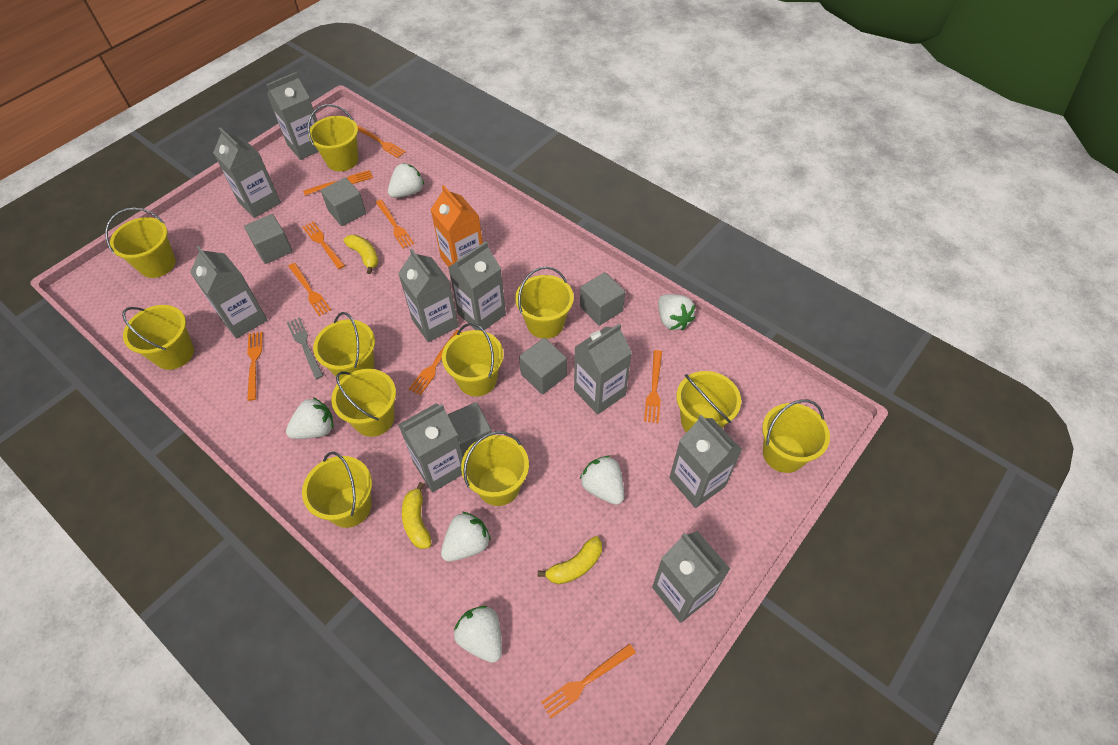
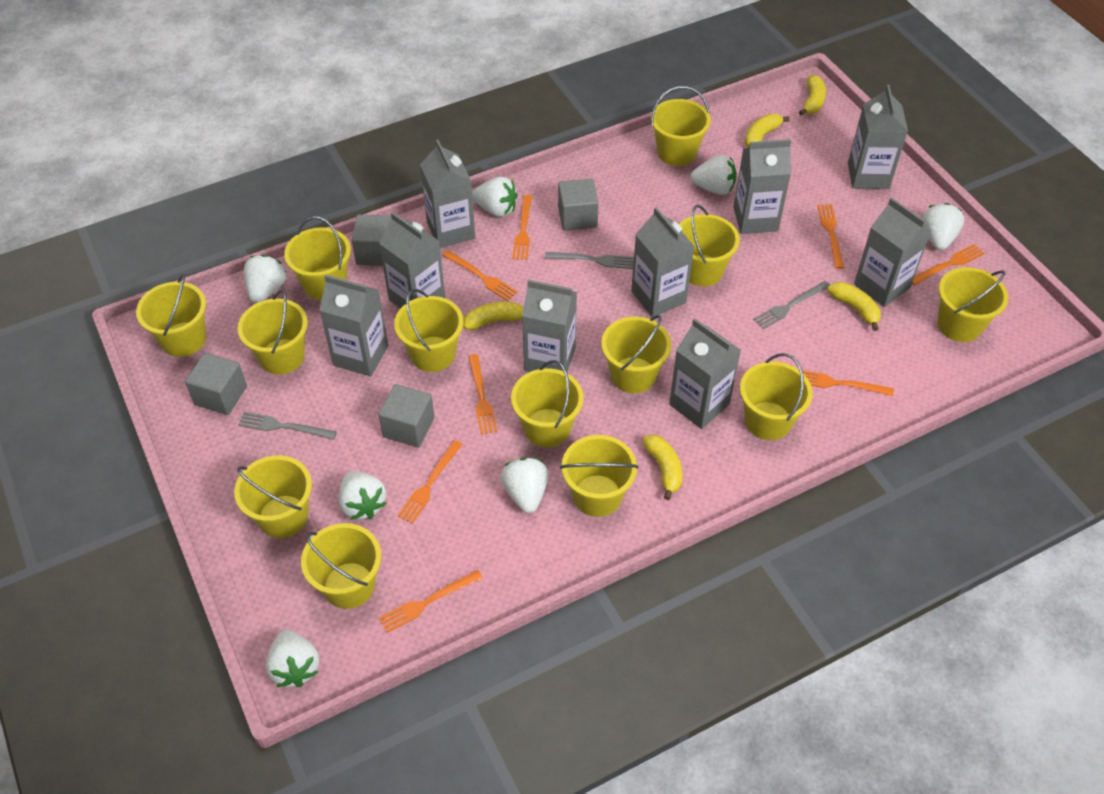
grey cube: [244,214,293,264] [321,178,366,226] [447,402,492,456] [519,338,567,394] [580,272,625,326] = 5 -> [185,353,247,415] [351,215,391,266] [378,384,435,448] [558,179,599,231] = 4
grey fork: [287,317,324,379] = 1 -> [238,412,337,440] [544,252,634,269] [753,281,830,329] = 3
orange carton: [431,185,483,267] = 1 -> none = 0
orange fork: [247,332,263,401] [288,263,331,316] [303,170,373,196] [303,222,345,269] [357,125,406,158] [376,199,414,249] [409,330,462,395] [541,644,636,718] [644,350,662,423] = 9 -> [379,570,483,633] [398,440,462,524] [442,250,518,301] [468,354,497,434] [512,195,532,260] [802,370,894,396] [817,204,844,269] [912,244,984,286] = 8
white strawberry: [286,397,333,439] [388,163,424,198] [441,512,491,562] [454,606,502,663] [580,456,624,505] [658,294,695,330] = 6 -> [244,255,286,303] [265,630,320,687] [338,471,387,520] [472,177,518,217] [501,458,549,513] [690,155,737,195] [922,203,964,250] = 7
yellow banana: [343,235,378,274] [402,482,432,549] [538,536,602,584] = 3 -> [463,302,523,330] [642,434,682,500] [745,114,790,148] [799,75,826,116] [828,282,881,331] = 5
yellow bucket: [105,208,176,278] [122,305,194,370] [302,452,372,528] [308,104,358,171] [313,312,375,381] [331,369,396,437] [442,323,504,397] [461,431,529,506] [515,267,574,339] [676,371,741,432] [762,400,830,473] = 11 -> [136,274,206,357] [234,455,312,538] [238,290,308,375] [284,216,351,300] [301,523,381,609] [394,289,464,372] [511,360,584,448] [560,435,638,517] [601,315,672,393] [651,86,711,166] [679,205,740,286] [740,353,813,440] [937,267,1008,342] = 13

